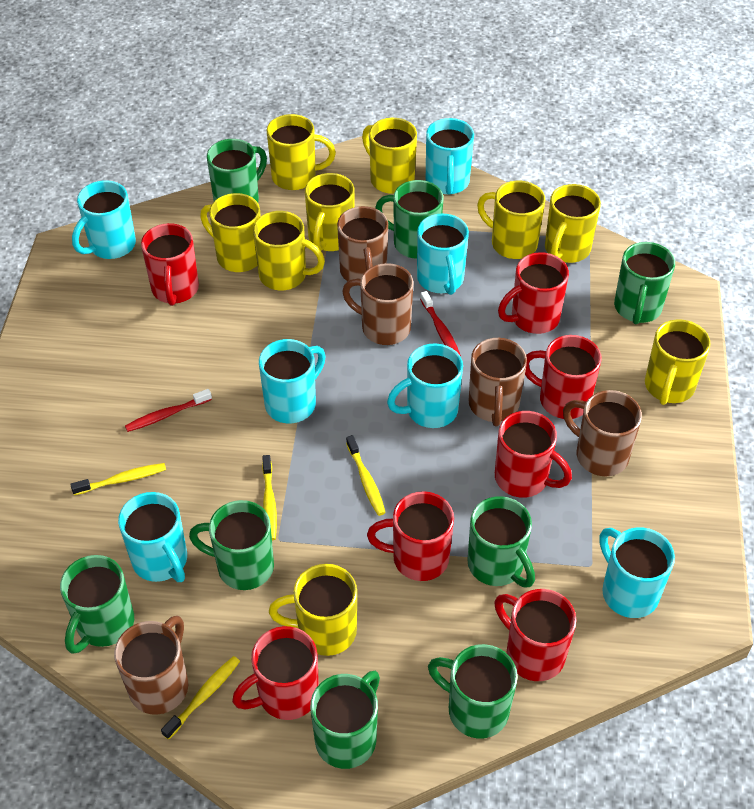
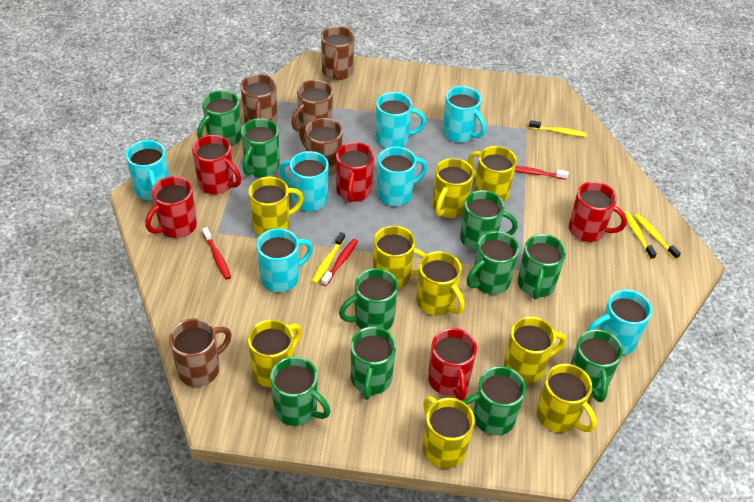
green mug: [60,555,134,654] [189,500,274,590] [207,139,267,202] [310,671,380,769] [375,180,444,258] [428,644,518,739] [468,496,535,587] [614,242,675,324] = 8 -> [197,90,241,146] [241,118,280,177] [270,356,330,426] [339,268,398,330] [351,327,396,400] [460,190,518,251] [463,366,526,435] [467,231,519,294] [518,234,566,300] [571,329,623,402] = 10
red mug: [141,223,199,306] [232,626,319,720] [367,491,454,581] [495,411,572,498] [495,589,577,681] [498,252,569,334] [525,335,602,419] = 7 -> [145,176,197,238] [192,135,241,194] [336,142,374,203] [428,328,477,401] [569,181,627,242] = 5
red toothbrush: [125,389,212,432] [420,291,461,357] = 2 -> [202,227,231,280] [321,239,358,286] [515,166,569,180] = 3

